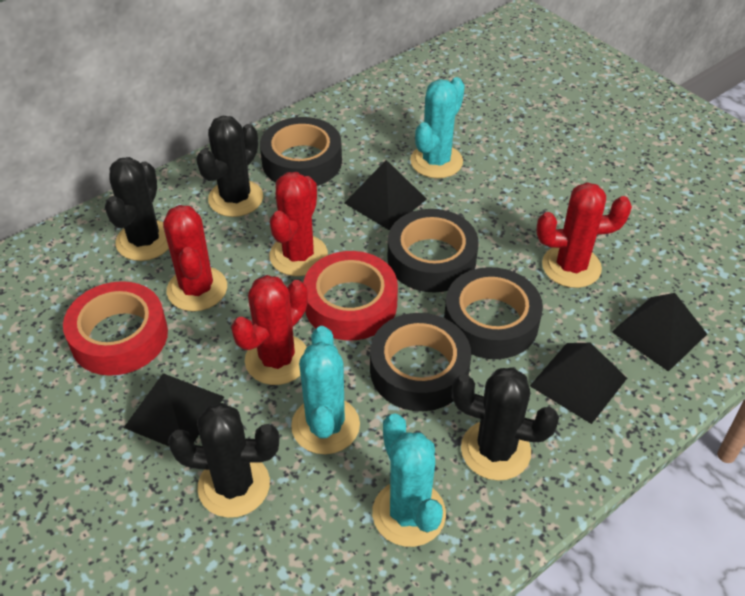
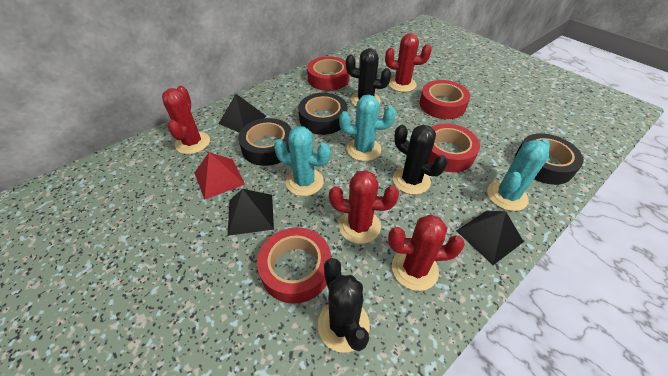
black cactus: [105,157,169,261] [168,403,279,518] [196,116,263,217] [452,367,559,481] = 4 -> [318,258,370,353] [346,48,391,107] [393,125,448,195] = 3
black pyramid: [124,373,224,446] [344,160,427,230] [530,343,627,424] [612,293,707,372] = 4 -> [218,94,266,133] [228,189,274,236] [456,211,524,265] = 3
black tape: [260,117,342,186] [370,313,471,411] [387,209,478,293] [444,267,543,359] = 4 -> [238,118,292,166] [298,93,347,135] [515,133,584,185] = 3
red pyramid: none = 0 -> [195,152,245,200] = 1
red tape: [63,281,168,376] [303,251,398,341] = 2 -> [257,227,331,304] [307,56,350,91] [420,80,470,119] [429,123,480,172] = 4

